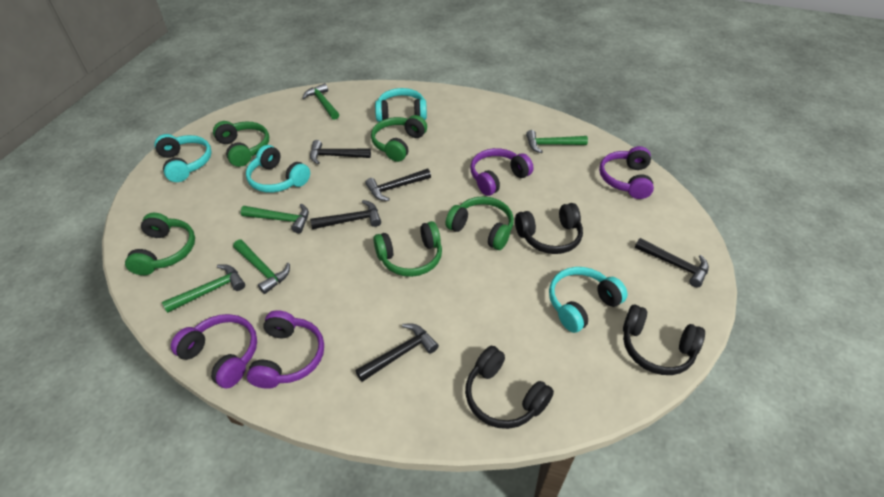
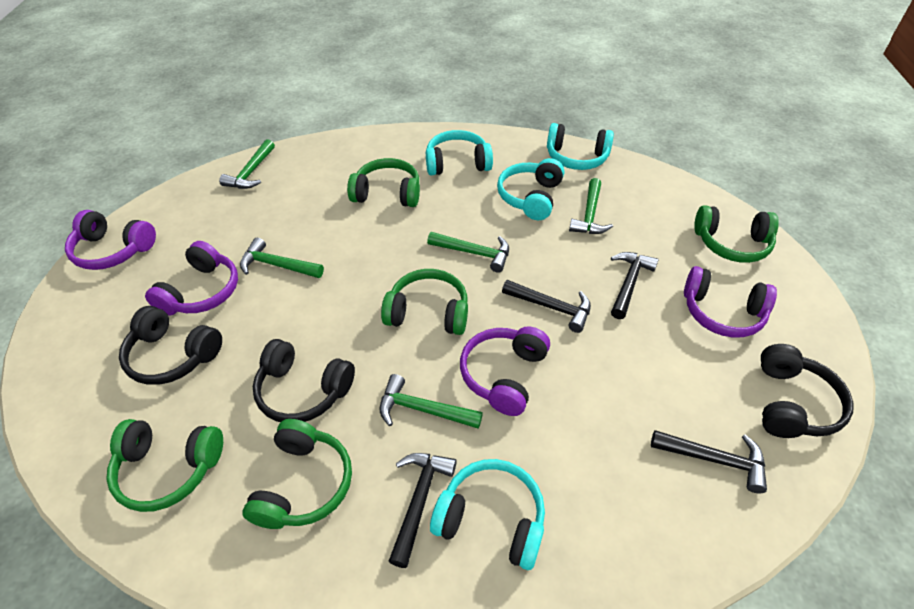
black hammer: [310,140,371,164] [310,200,381,229] [356,324,439,382] [365,169,431,201] [635,238,709,287] = 5 -> [389,453,457,568] [502,280,591,333] [611,252,659,319] [651,430,767,494] = 4

